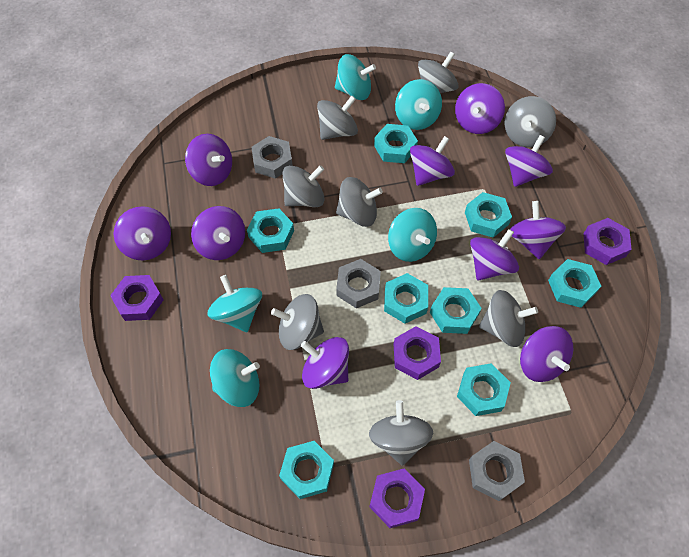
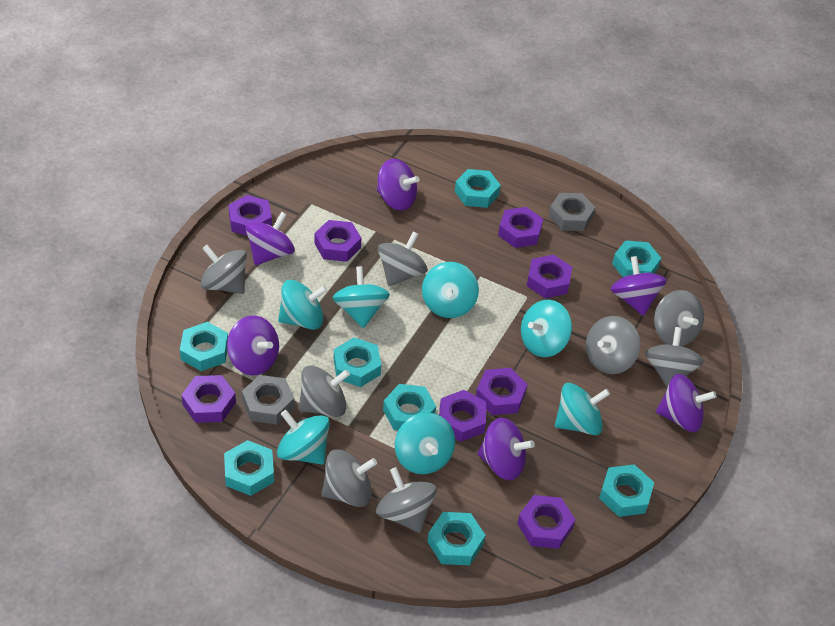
grey nut: [251,136,293,179] [336,259,381,308] [469,441,525,501] = 3 -> [242,375,294,425] [549,193,595,231] = 2
purple nut: [110,275,164,321] [369,469,425,528] [394,326,441,380] [583,218,632,265] = 4 -> [181,375,236,423] [228,195,272,236] [314,220,361,262] [439,390,486,442] [476,368,528,415] [498,207,543,248] [517,495,575,549] [527,255,572,299] = 8
purple spinning top: [114,206,171,260] [185,134,232,186] [191,206,245,260] [301,337,349,389] [410,136,455,186] [455,83,505,134] [470,229,519,280] [505,135,553,187] [510,201,566,259] [520,326,573,382] = 10 -> [227,316,279,376] [245,212,295,265] [377,159,420,211] [478,418,535,480] [611,256,667,316] [656,374,717,432] = 6
turquoise spinning top: [207,275,262,332] [210,349,260,407] [335,54,376,100] [388,208,437,262] [395,79,442,130] = 5 -> [277,410,330,465] [278,280,327,330] [333,266,390,328] [395,413,455,474] [422,262,479,318] [521,300,572,357] [555,383,610,435] = 7

